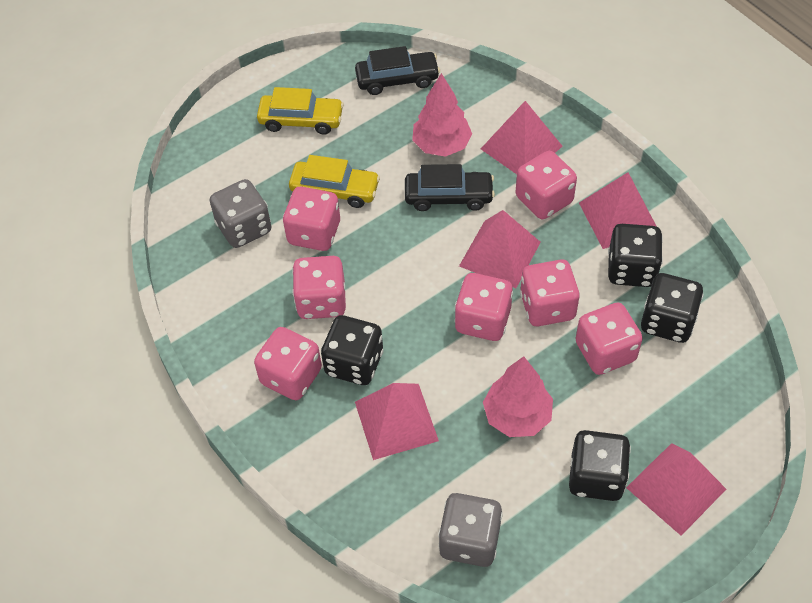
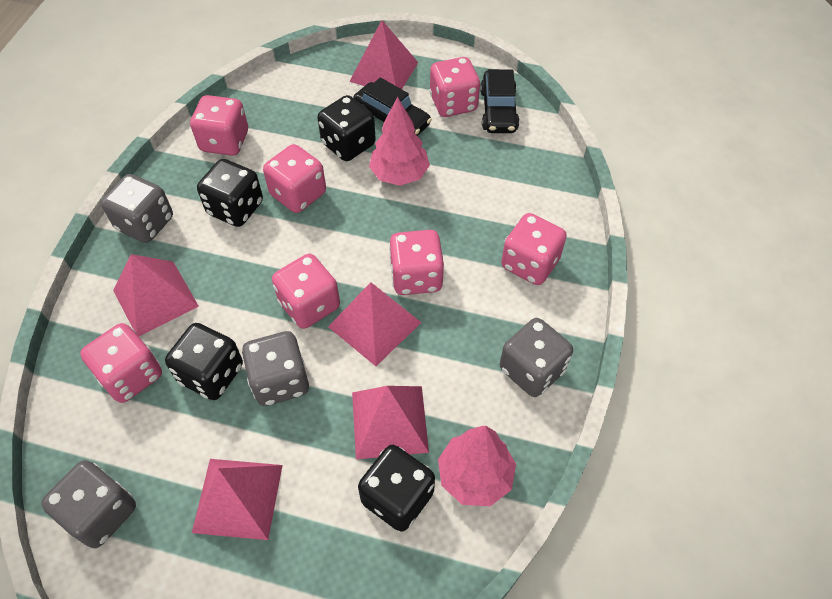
grey dice: [210,179,271,248] [438,493,503,567] = 2 -> [41,460,136,548] [101,174,173,243] [242,331,309,406] [500,318,573,397] = 4
yellow car: [257,87,344,135] [289,155,380,208] = 2 -> none = 0

